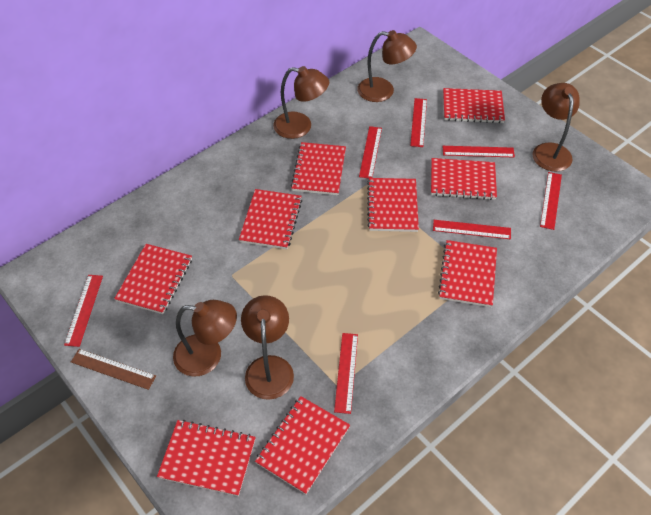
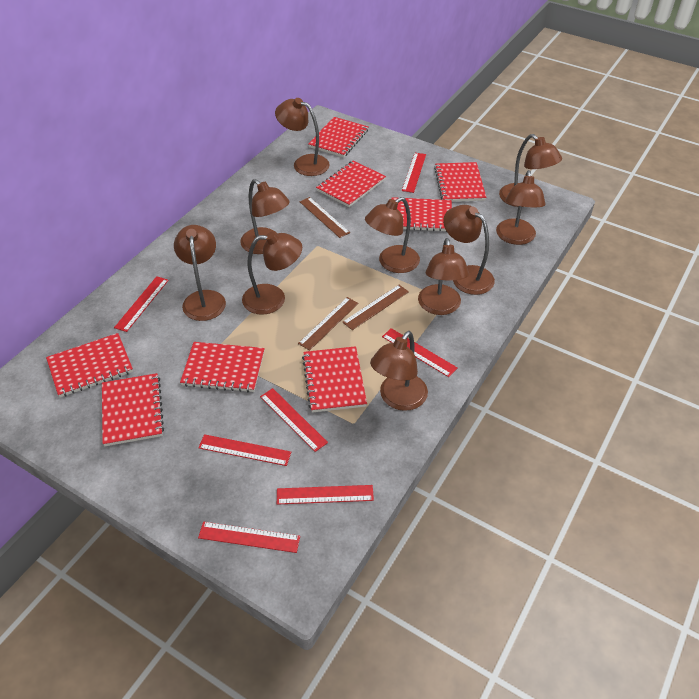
brown lamp: [173,300,237,377] [241,295,294,400] [273,66,329,139] [357,30,417,102] [533,83,580,171] = 5 -> [174,225,226,321] [240,179,290,254] [242,232,302,315] [275,98,330,176] [365,197,420,273] [370,331,428,411] [418,238,469,315] [443,205,495,295] [496,170,546,245] [499,134,562,207] = 10
brown ruler: [71,349,156,390] = 1 -> [298,297,359,351] [300,197,350,238] [342,285,409,330] = 3
red notebook: [114,244,192,314] [157,420,256,496] [239,189,302,249] [255,396,350,495] [291,142,346,195] [367,178,419,232] [431,158,497,200] [438,240,497,307] [443,88,505,123] = 9 -> [46,333,133,397] [102,373,164,446] [180,342,265,392] [302,346,367,413] [308,117,369,157] [316,161,386,207] [391,197,452,232] [434,162,486,202] = 8

